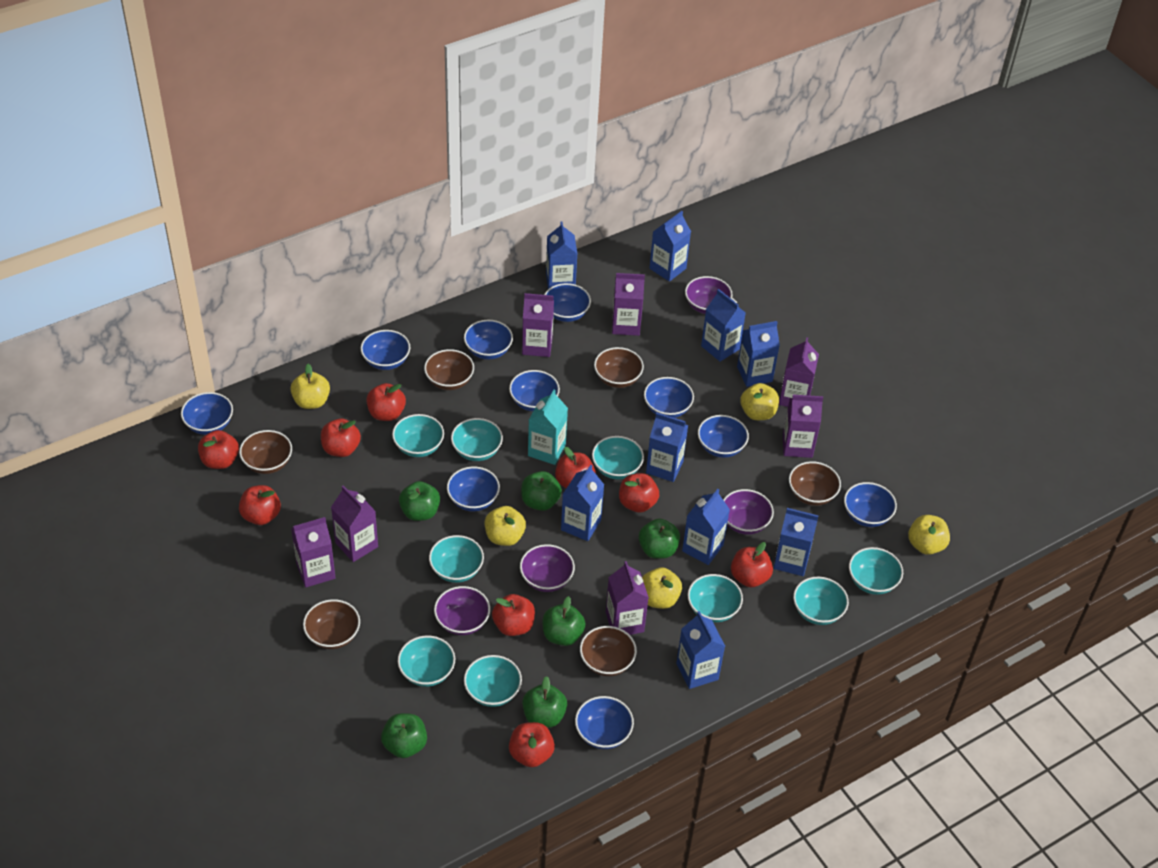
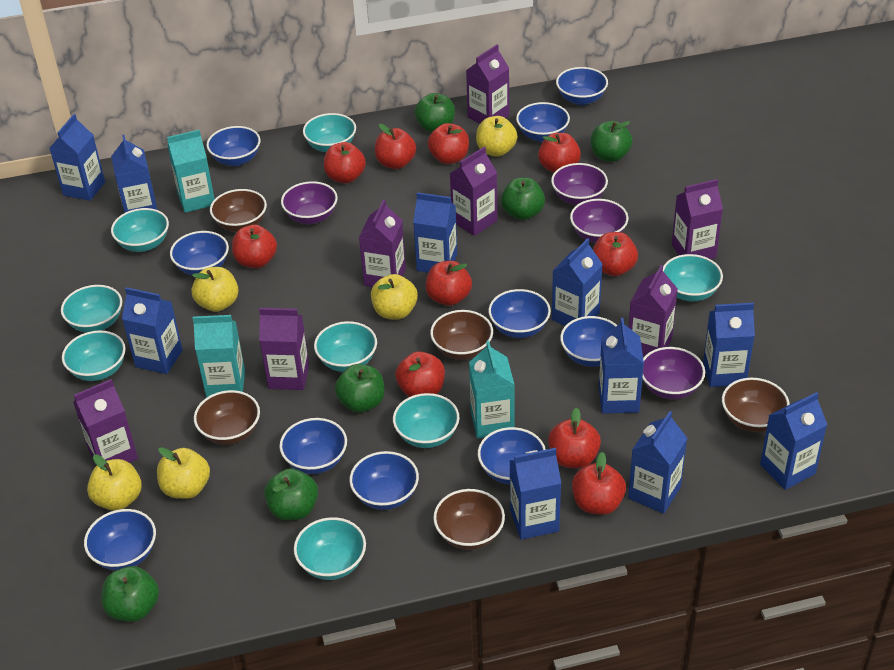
blue carton: [546,221,577,289] [561,465,604,541] [646,413,688,482] [649,211,691,282] [676,611,725,689] [682,489,730,565] [701,289,746,362] [737,321,780,387] [774,508,819,576] = 9 -> [50,114,105,201] [111,135,158,213] [122,287,183,374] [413,192,457,273] [509,448,561,540] [552,238,603,326] [599,318,644,414] [628,411,687,514] [703,303,755,387] [760,392,827,490] = 10
brown bowl: [239,430,292,474] [303,599,360,649] [424,349,474,390] [580,626,637,676] [594,347,644,388] [789,461,841,506] = 6 -> [194,390,260,445] [210,189,267,232] [430,310,493,360] [433,489,505,550] [722,378,790,432] = 5
red apple: [198,430,239,469] [239,485,281,525] [321,418,361,457] [366,383,406,421] [492,594,535,636] [509,722,555,767] [555,447,596,488] [619,473,659,513] [731,542,773,587] = 9 -> [232,225,277,268] [324,142,366,183] [375,124,416,169] [395,351,445,397] [426,261,472,306] [428,123,469,164] [538,133,581,173] [548,407,601,469] [572,452,626,515] [593,232,638,276] = 10
turquoise bowl: [392,414,444,457] [398,635,455,687] [429,535,484,583] [451,418,503,461] [464,655,522,707] [592,436,644,479] [687,574,743,623] [793,577,849,625] [849,547,903,595] = 9 -> [61,285,122,332] [62,330,126,381] [111,208,169,252] [294,517,366,580] [303,113,356,152] [314,321,377,372] [393,393,460,448] [663,254,723,301] = 8
turquoise carton: [528,390,568,465] = 1 -> [167,130,214,213] [193,315,245,398] [469,341,515,438] = 3

